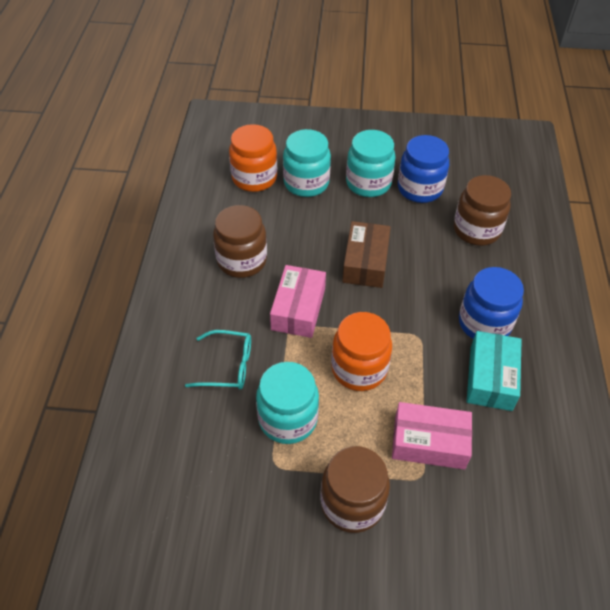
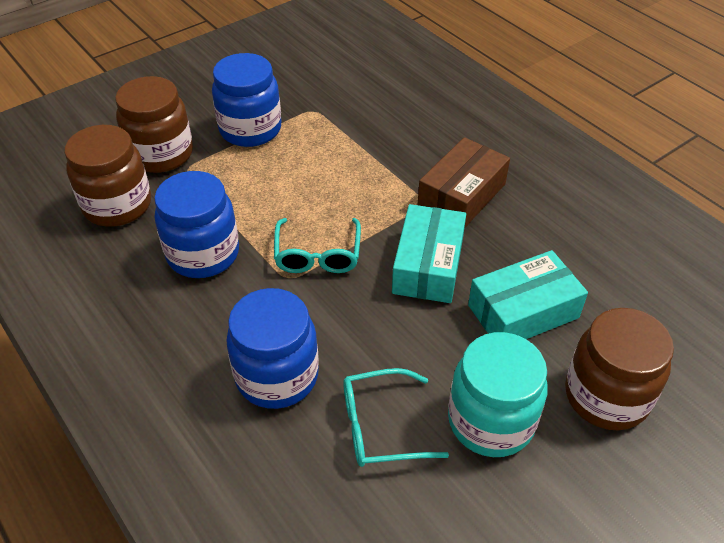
blue jar: [398,135,449,203] [459,267,524,339] = 2 -> [154,171,239,278] [212,53,281,147] [226,288,319,409] = 3
orange jar: [229,124,277,192] [331,312,392,391] = 2 -> none = 0
pink box: [270,265,326,338] [392,402,472,470] = 2 -> none = 0
turquoise box: [467,331,522,411] = 1 -> [392,204,466,303] [468,250,588,339] = 2
turquoise glasses: [185,330,251,389] = 1 -> [274,218,361,273] [343,368,449,467] = 2
turquoise jar: [256,362,319,444] [283,129,331,197] [346,130,396,197] = 3 -> [448,332,548,457] = 1

